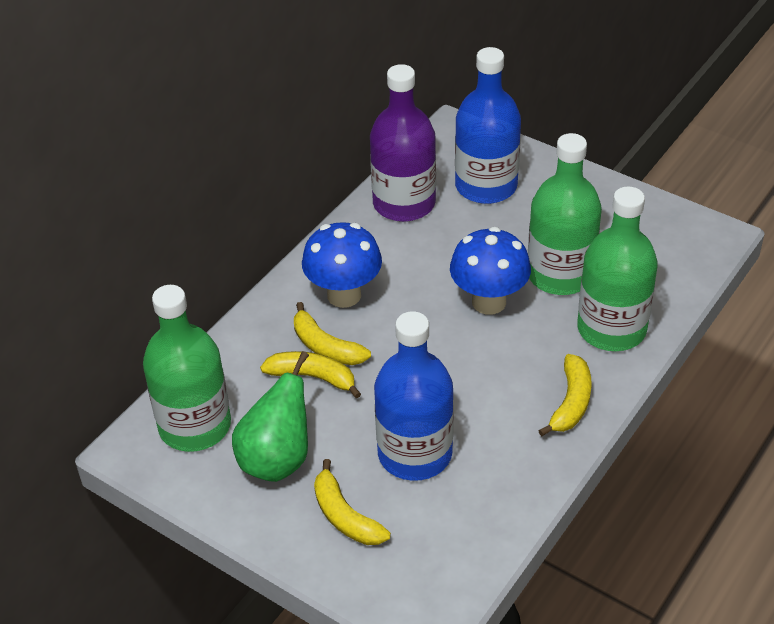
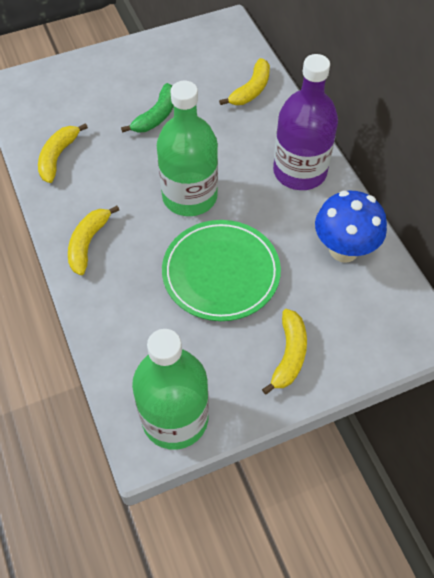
blue bottle: [374,312,454,481] [455,47,521,204] = 2 -> none = 0
blue mushroom: [302,222,382,308] [450,227,531,315] = 2 -> [315,190,387,263] = 1
green banana: none = 0 -> [121,83,174,133] = 1
green bottle: [143,285,231,452] [528,133,602,295] [577,186,658,351] = 3 -> [132,329,209,450] [157,81,218,216] = 2
green pear: [232,351,309,482] = 1 -> none = 0
green plate: none = 0 -> [162,220,281,321] = 1

